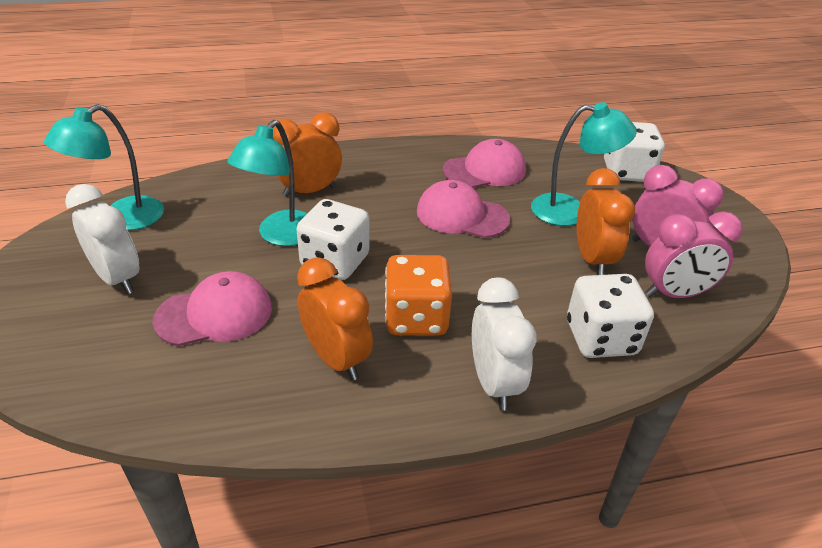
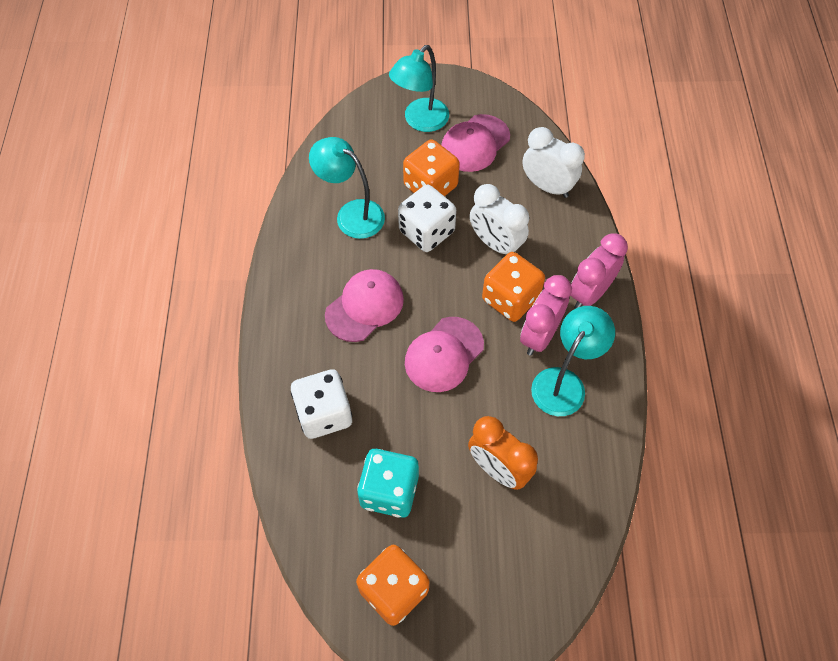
orange clock: [273,112,342,197] [297,257,373,381] [577,168,635,275] = 3 -> [468,416,538,490] = 1
orange dice: [385,255,452,336] = 1 -> [356,545,429,626] [403,139,460,196] [482,252,545,322] = 3
turquoise dice: none = 0 -> [357,449,419,518] = 1
white dice: [296,199,370,280] [567,274,654,358] [604,122,665,182] = 3 -> [291,369,352,439] [398,185,456,252] = 2

